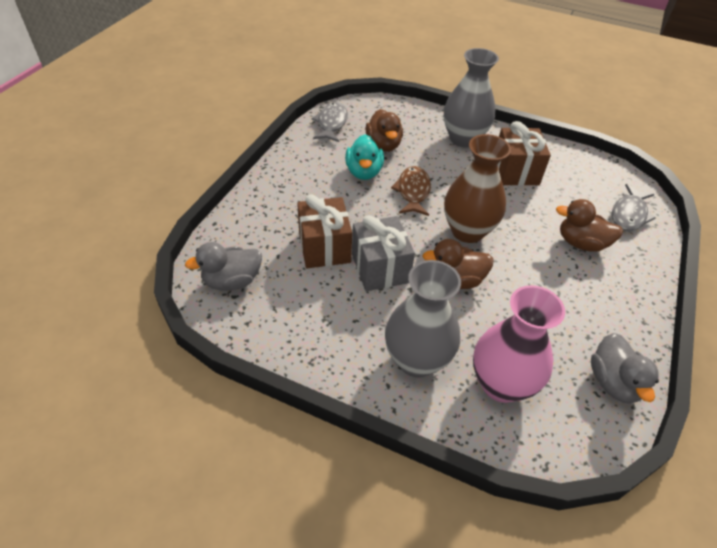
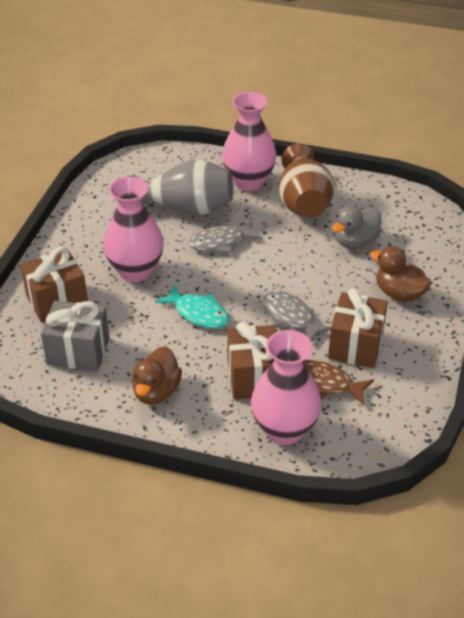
brown duck: [365,109,403,152] [422,239,494,289] [556,199,623,252] = 3 -> [131,346,182,405] [370,246,432,302] = 2
brown gift: [297,194,352,268] [498,121,551,186] = 2 -> [20,247,88,323] [227,322,277,399] [328,288,388,368] = 3
grey duck: [185,242,262,291] [591,333,659,404] = 2 -> [332,206,382,249] = 1
grey vase: [385,260,461,377] [444,48,499,148] = 2 -> [131,159,233,216] = 1
pink vase: [473,285,565,403] = 1 -> [103,177,164,282] [222,92,277,191] [251,330,322,445] = 3
turquoise duck: [345,134,384,180] = 1 -> none = 0
turquoise fish: none = 0 -> [155,285,229,329] = 1

